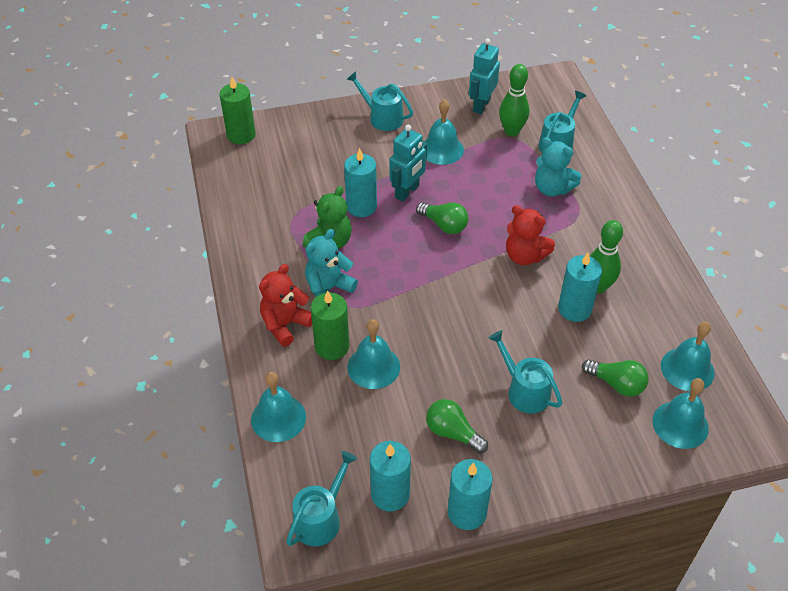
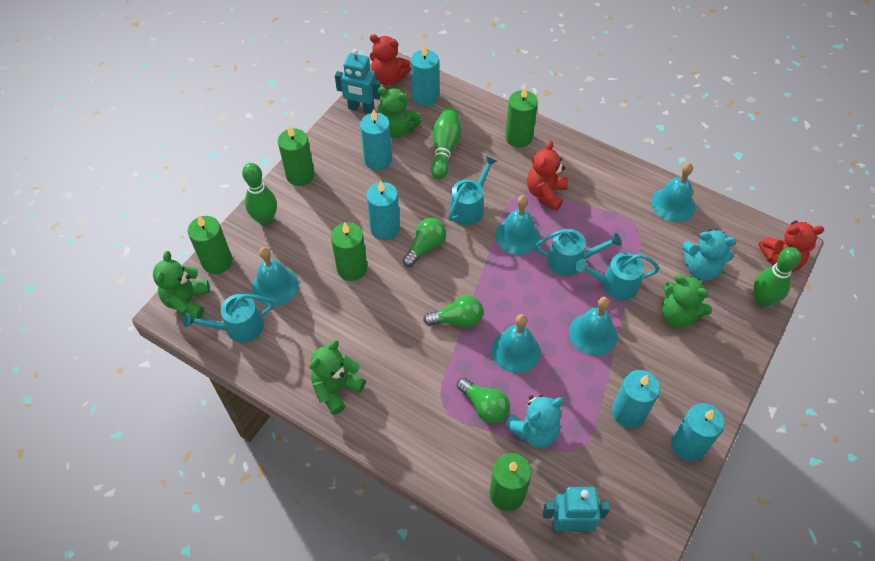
green bowling pin: [499,64,529,136] [590,220,623,293] = 2 -> [242,163,277,226] [431,107,461,179] [753,247,801,307] = 3
green candle: [220,77,256,144] [311,290,349,360] = 2 -> [188,215,232,274] [278,125,315,186] [331,223,367,281] [489,453,532,511] [505,87,538,147] = 5
green teddy bear: [303,186,352,249] = 1 -> [153,251,210,319] [309,340,366,415] [378,87,421,138] [662,275,712,328] = 4
red teddy bear: [259,264,312,347] [506,205,555,265] = 2 -> [370,34,411,85] [527,141,568,211] [759,220,824,272] = 3
turquoise candle: [344,148,377,217] [370,441,411,512] [448,459,493,530] [558,253,602,322] = 4 -> [360,109,392,170] [366,181,400,240] [411,44,439,106] [612,370,660,428] [671,403,725,462] = 5

